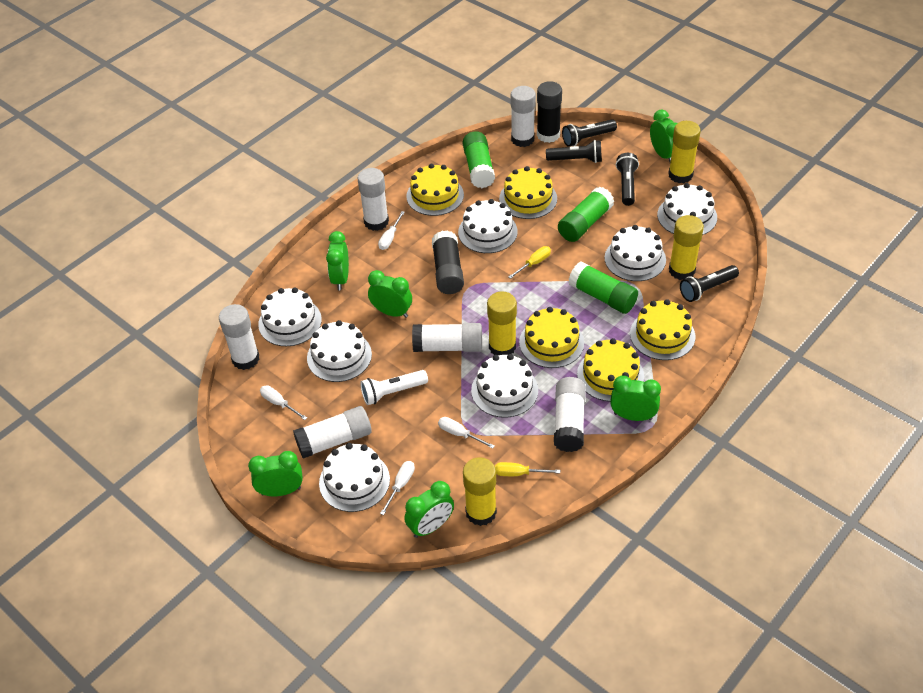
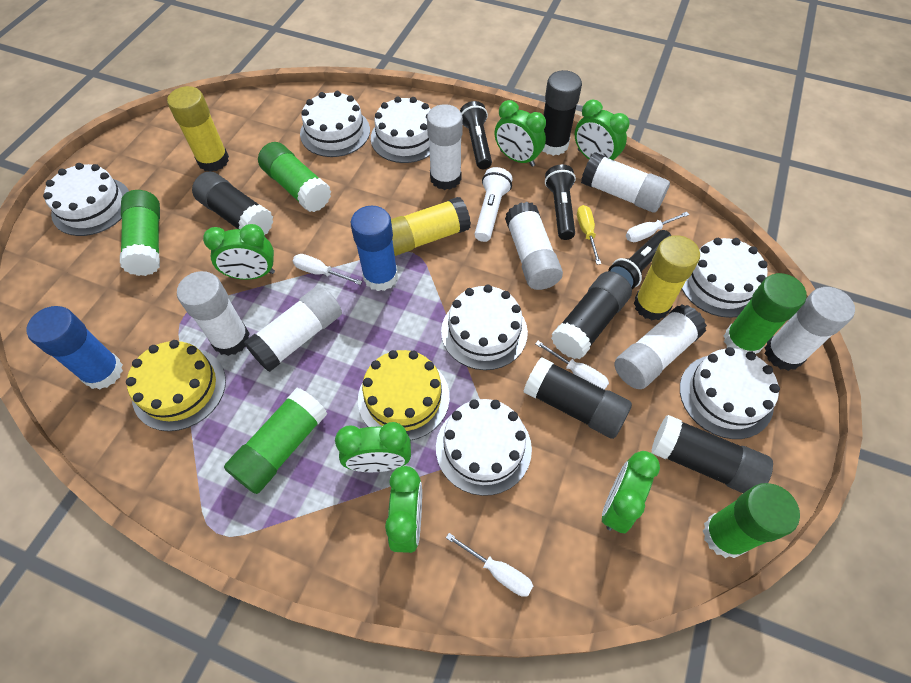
black flashlight: [546,140,602,163] [562,119,617,147] [616,153,639,206] [680,265,739,302] = 4 -> [460,101,492,169] [545,164,576,240] [608,230,671,289] = 3
black glue stick: [432,230,464,294] [537,81,562,143] = 2 -> [192,172,273,235] [524,357,632,439] [542,70,582,156] [551,271,632,359] [651,415,773,493] = 5
blue glue stick: none = 0 -> [27,306,123,390] [351,205,398,291] = 2
green glue stick: [463,131,495,188] [558,187,614,242] [568,262,638,314] = 3 -> [120,190,160,276] [224,388,327,494] [258,142,331,212] [703,483,800,558] [724,273,807,354] = 5
white glue stick: [219,304,260,370] [293,406,372,459] [358,168,389,231] [412,323,482,352] [511,86,536,147] [554,377,586,452] = 6 -> [177,271,250,356] [244,286,342,372] [427,104,463,190] [505,202,563,290] [581,152,670,213] [614,304,707,389] [764,287,855,371] = 7
yellow cake: [406,164,464,216] [499,166,557,219] [519,307,584,368] [577,338,644,402] [630,299,695,360] = 5 -> [126,340,226,431] [358,350,450,441] = 2
yellow glue stick: [463,457,497,526] [487,291,517,355] [668,121,701,183] [669,215,704,280] = 4 -> [167,86,229,172] [391,197,471,256] [634,235,700,320] = 3
yellow screwdriver: [495,462,560,476] [508,246,551,279] = 2 -> [577,205,601,265] = 1

